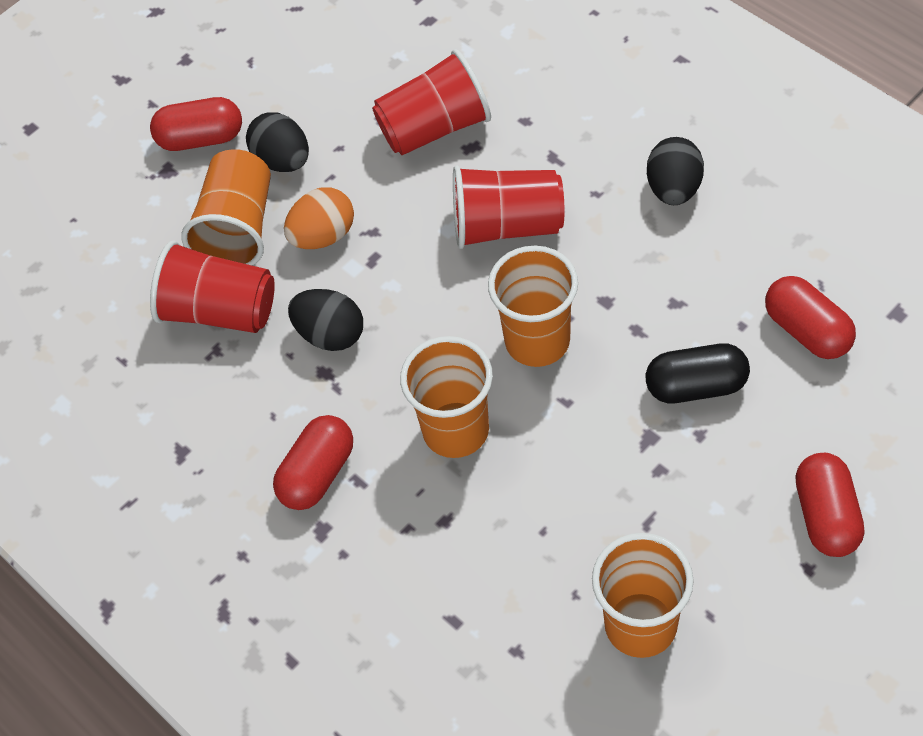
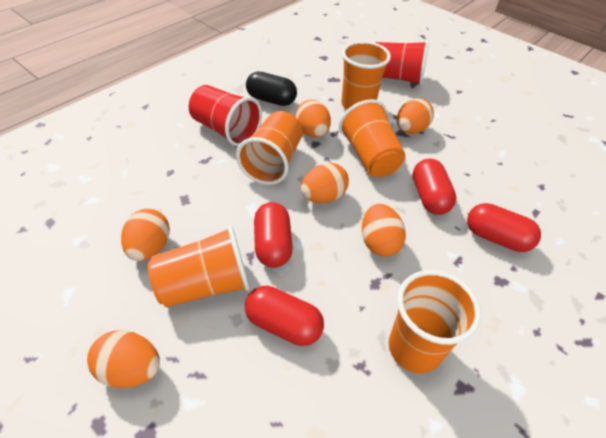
black egg: [246,112,309,172] [288,289,363,351] [647,137,704,205] = 3 -> none = 0
orange cup: [181,149,271,266] [400,336,493,458] [488,246,578,367] [592,533,694,658] = 4 -> [148,226,250,307] [236,111,303,185] [339,99,405,177] [341,41,391,110] [389,270,481,373] = 5
orange egg: [284,187,354,249] = 1 -> [87,330,160,388] [121,209,170,261] [295,100,331,138] [301,163,349,203] [362,204,406,257] [397,98,434,134] = 6
red cup: [150,240,275,333] [372,49,491,155] [453,165,564,249] = 3 -> [189,85,262,146] [375,41,429,86] = 2

